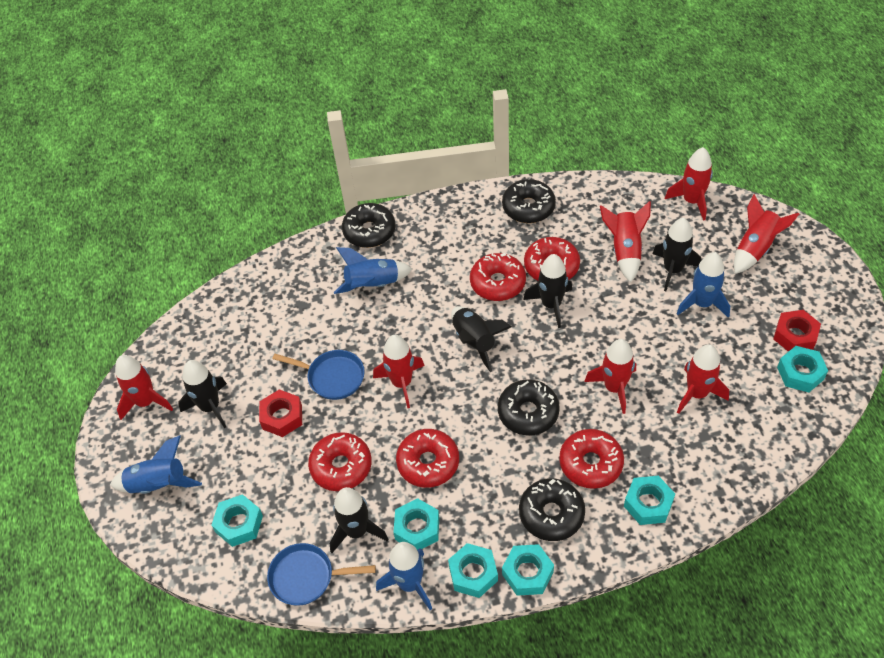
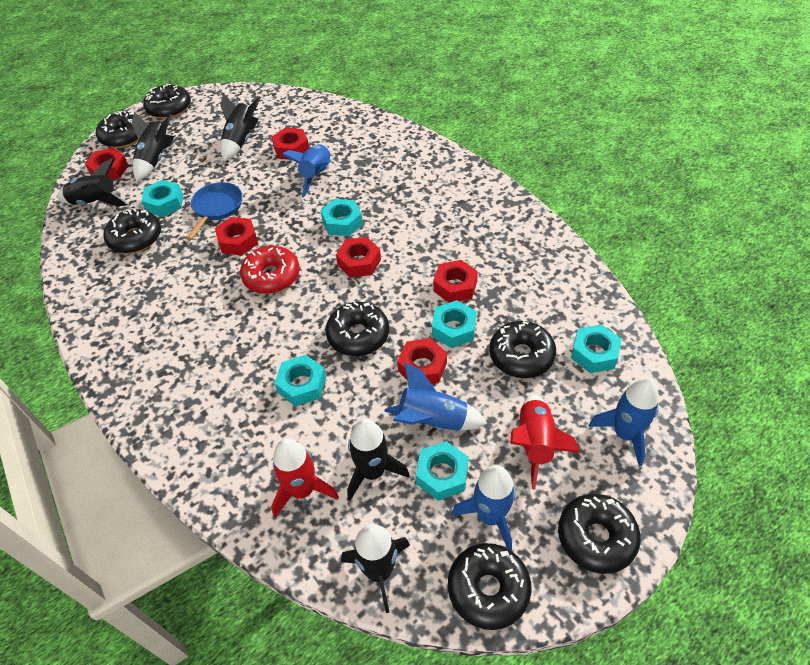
black donut: [342,203,396,248] [498,379,560,436] [502,179,556,223] [519,478,585,541] = 4 -> [96,111,138,148] [103,208,161,253] [143,84,191,119] [326,302,389,356] [448,543,532,630] [489,321,556,378] [558,494,641,574] = 7
blue pan: [267,543,376,606] [272,350,365,400] = 2 -> [186,182,242,240] = 1
red donut: [308,432,372,491] [396,429,459,488] [470,253,526,301] [524,237,580,281] [559,429,624,489] = 5 -> [240,246,300,294] = 1
red nut: [259,389,302,437] [773,310,821,352] = 2 -> [85,148,129,180] [215,217,258,256] [272,128,309,160] [336,237,381,278] [397,338,447,384] [433,260,478,303] = 6
red rocket: [115,355,173,420] [373,335,425,408] [584,339,636,414] [600,201,651,283] [665,147,713,221] [677,344,729,414] [734,194,799,274] = 7 -> [271,438,339,518] [510,394,581,490] = 2

